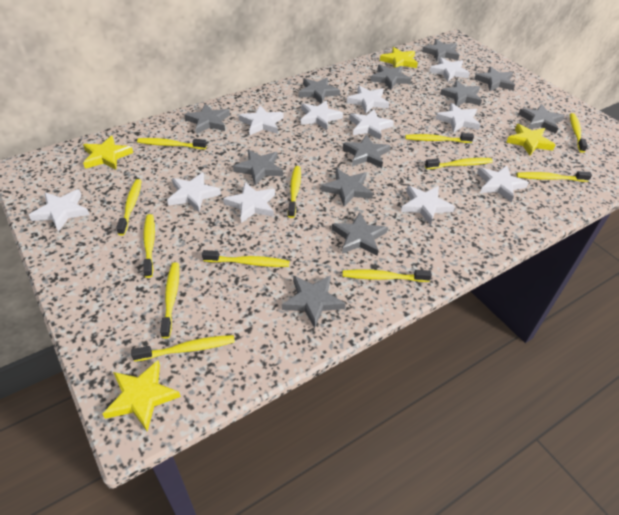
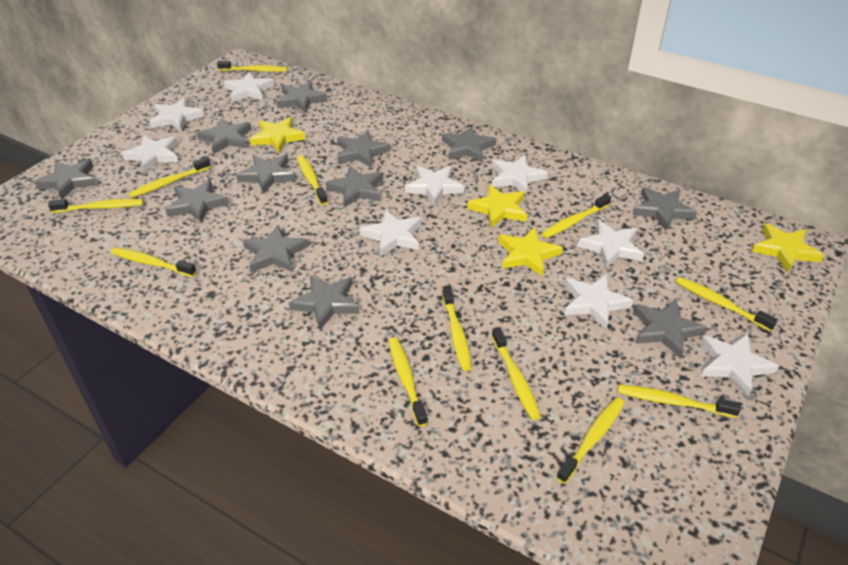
white star: [29,189,89,232] [167,172,221,212] [223,182,275,223] [239,105,284,135] [301,100,343,130] [347,86,389,113] [349,109,394,140] [401,186,455,225] [429,57,470,82] [436,103,481,133] [477,165,529,202] = 11 -> [122,135,178,172] [149,98,204,132] [224,72,274,102] [360,210,421,257] [405,166,464,206] [492,155,548,195] [564,274,633,330] [577,220,644,269] [700,333,779,397] = 9

